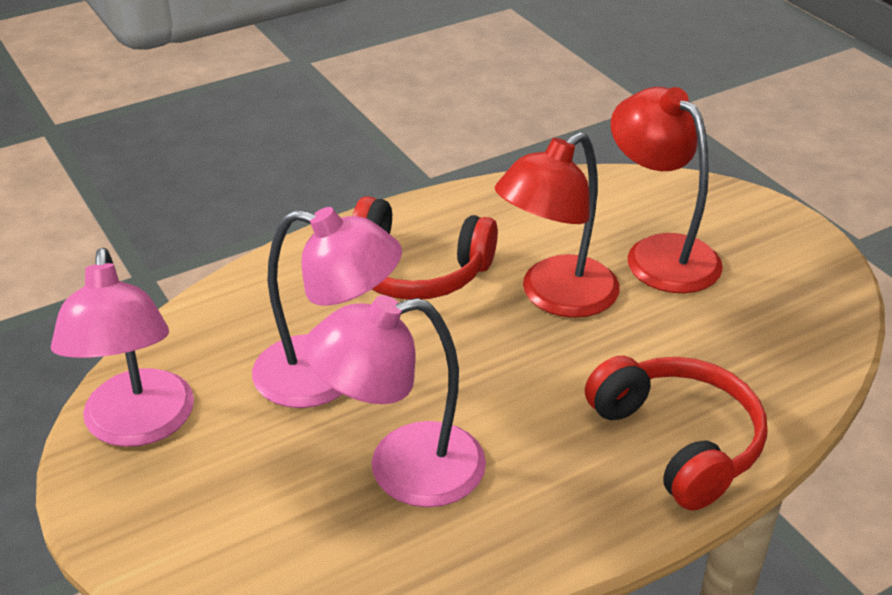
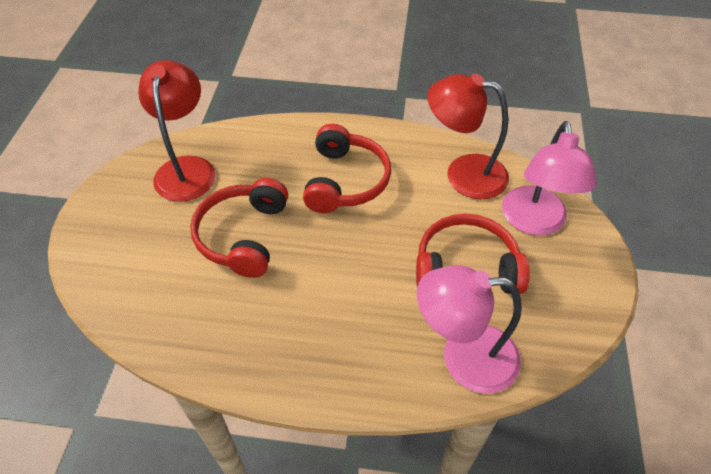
pink lamp: [51,248,194,447] [252,207,402,408] [304,295,486,507] = 3 -> [417,265,522,394] [502,121,597,235] = 2
red headphones: [352,196,498,300] [585,356,767,510] = 2 -> [190,178,288,278] [303,124,391,213] [416,214,530,294] = 3

